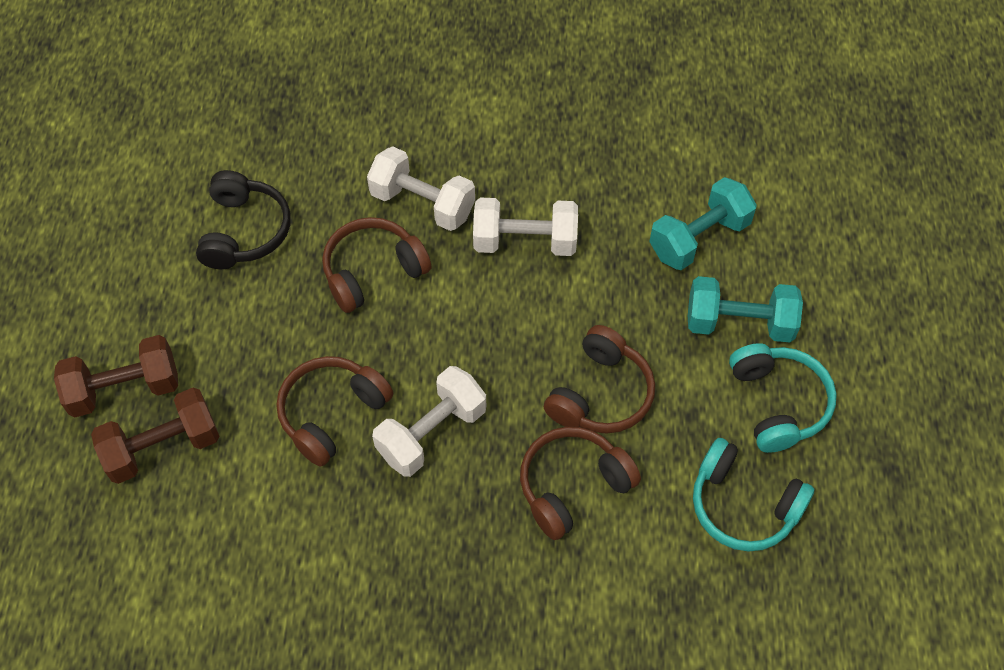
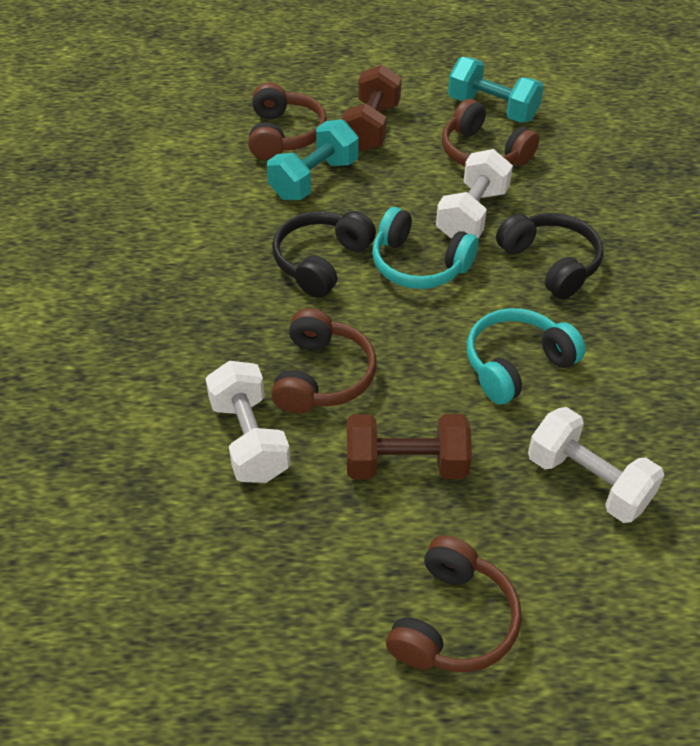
black headphones: [196,170,290,269] = 1 -> [272,211,376,298] [496,213,604,299] = 2

